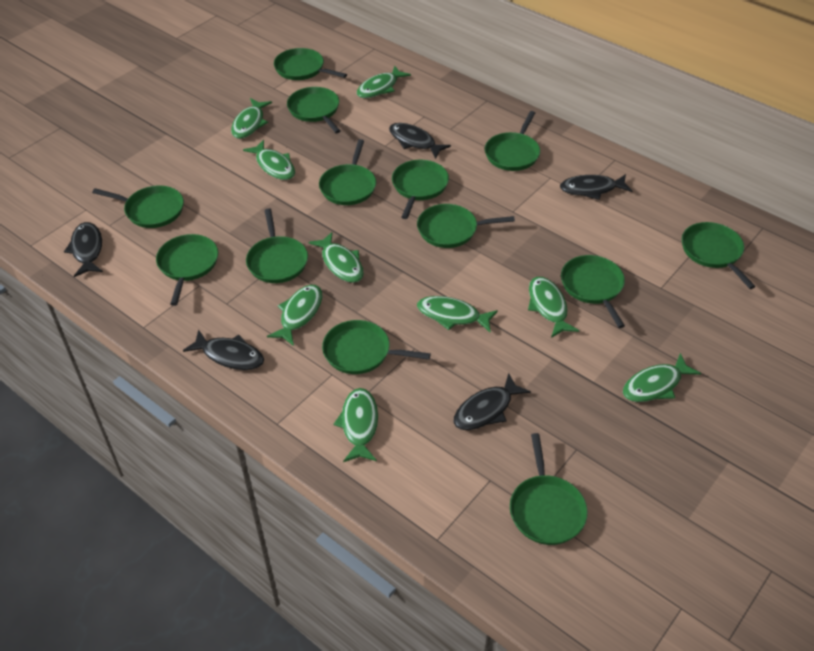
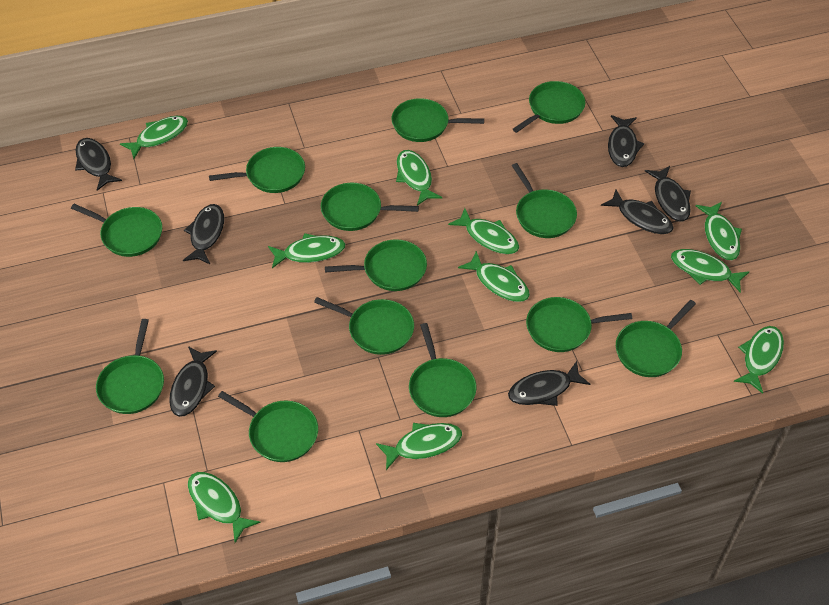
black fish: [64,222,103,277] [183,329,264,370] [389,123,451,159] [453,373,531,430] [560,174,632,200] = 5 -> [75,138,122,191] [169,346,217,417] [183,204,224,264] [508,361,590,406] [601,189,674,234] [608,115,644,167] [645,166,691,222] = 7
green fish: [231,98,272,139] [243,140,295,180] [267,285,322,346] [309,232,364,283] [333,388,378,462] [357,66,411,98] [417,296,498,333] [528,277,579,338] [623,353,701,402] = 9 -> [120,116,188,159] [188,472,261,543] [268,233,345,268] [376,423,462,470] [396,150,442,206] [448,208,519,254] [458,251,530,302] [671,249,749,293] [696,202,742,260] [734,326,784,394] = 10

